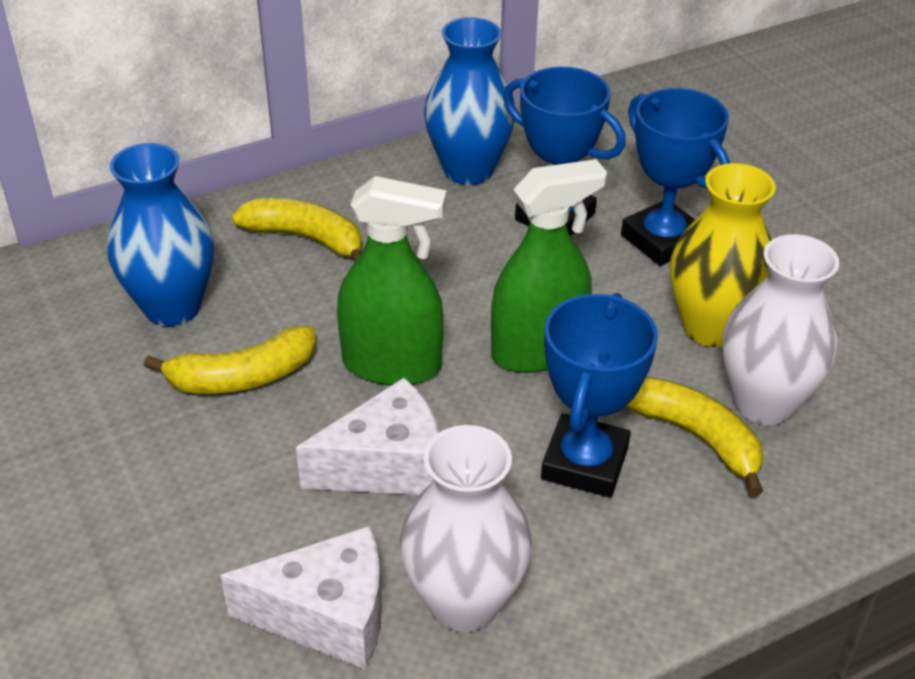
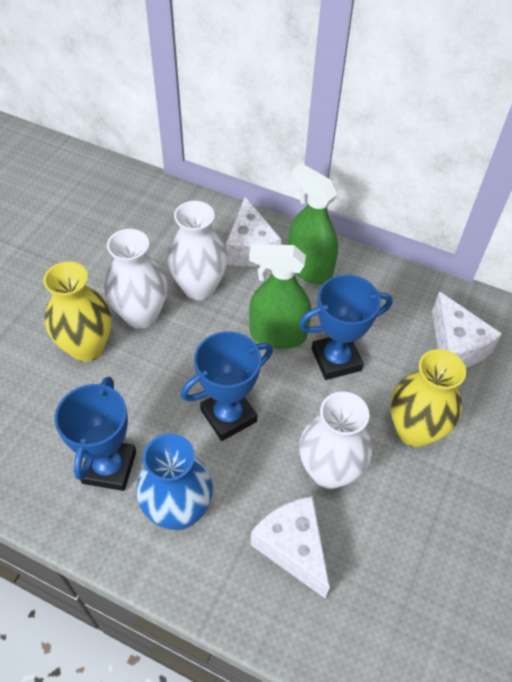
blue vase: [107,143,214,326] [424,17,515,185] = 2 -> [136,433,213,530] = 1
white cheese: [220,526,382,670] [296,378,439,495] = 2 -> [226,197,281,267] [251,496,330,598] [432,291,502,368] = 3
white vase: [399,425,532,633] [722,234,839,425] = 2 -> [104,229,168,329] [167,201,228,300] [299,391,372,489] = 3
yellow banana: [144,326,316,394] [232,198,362,262] [626,377,763,496] = 3 -> none = 0
yellow vase: [670,163,776,347] = 1 -> [43,262,112,362] [390,349,466,447] = 2

